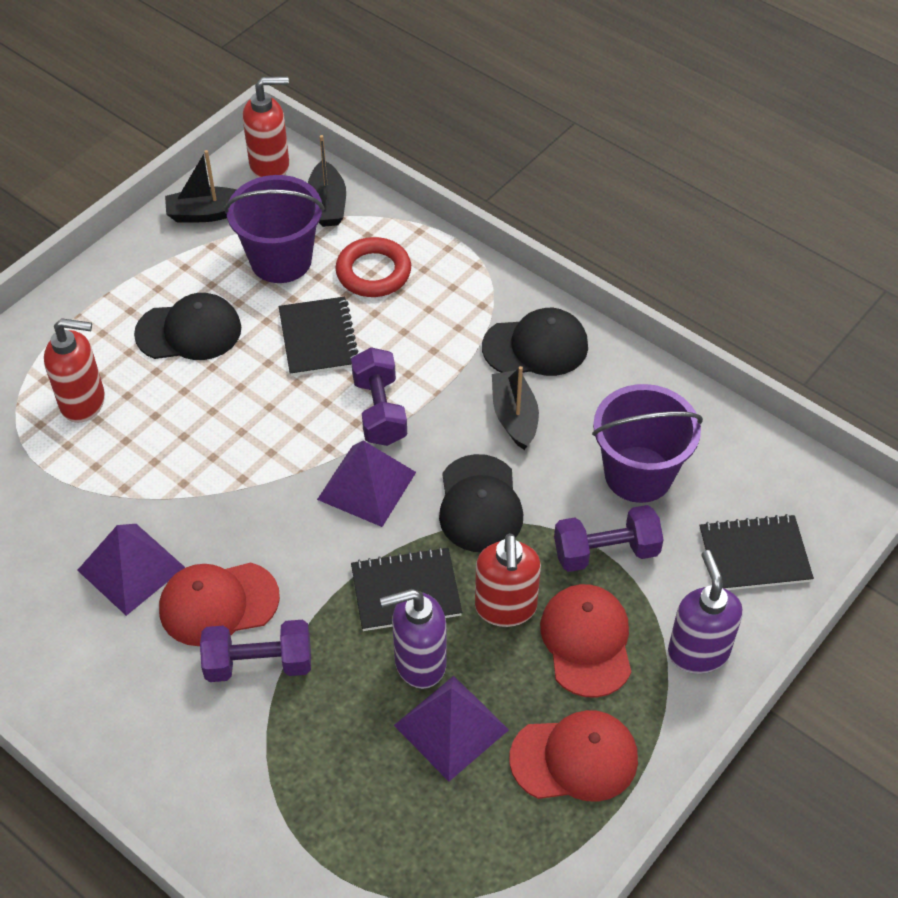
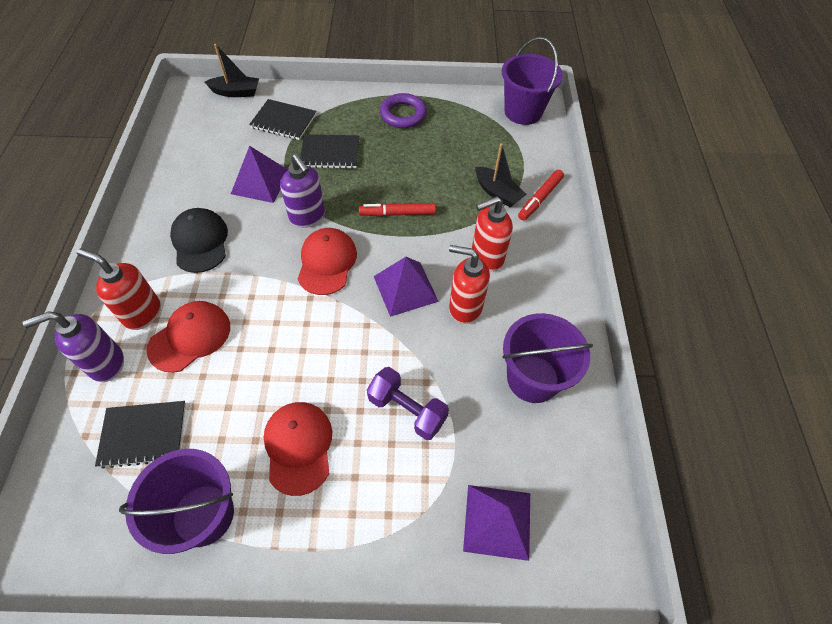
black boat: [165,150,237,223] [308,135,346,227] [492,366,539,450] = 3 -> [205,44,259,97] [475,143,527,207] = 2
black cap: [134,293,241,360] [439,454,523,552] [482,308,588,376] = 3 -> [170,208,228,273] = 1
purple bucket: [225,175,324,283] [592,384,703,503] = 2 -> [119,449,234,554] [502,37,563,125] [502,313,593,403] = 3
purple dumbbell: [200,620,311,682] [351,347,407,446] [554,505,664,572] = 3 -> [367,367,449,440] = 1
purple ring: none = 0 -> [380,93,427,128] = 1
red marker: none = 0 -> [359,203,436,216] [518,170,564,220] = 2
red ring: [335,237,411,297] = 1 -> none = 0

